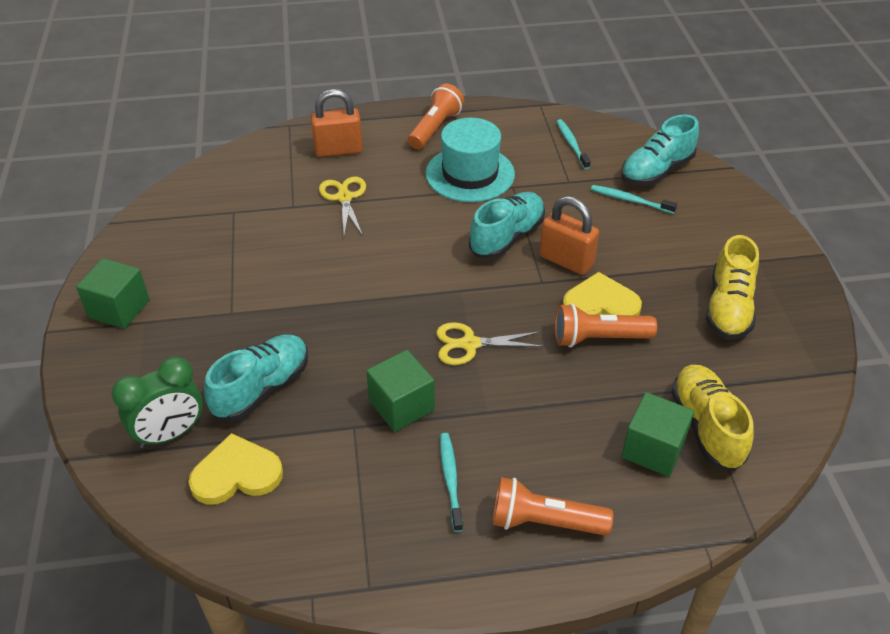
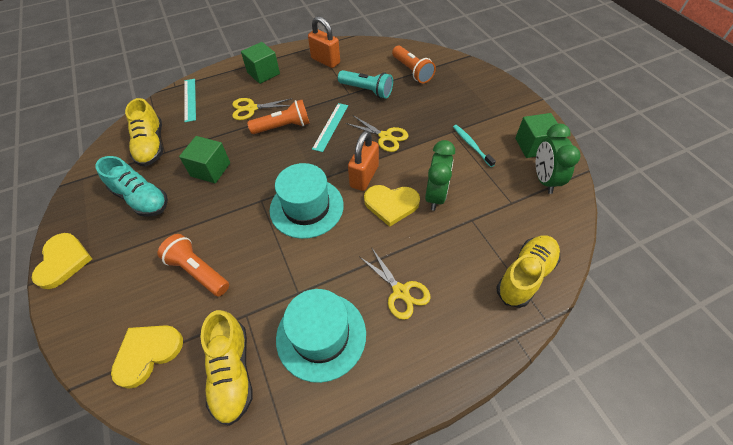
green clock: [111,357,203,448] = 1 -> [425,140,455,211] [536,124,581,194] = 2
turquoise flashlight: none = 0 -> [338,70,393,99] = 1
turquoise hat: [426,118,515,202] = 1 -> [270,163,344,239] [276,289,366,383] = 2
turquoise ruler: none = 0 -> [184,79,196,122] [312,103,348,152] = 2
turquoise shoe: [204,335,308,421] [469,192,545,259] [621,115,699,186] = 3 -> [95,156,168,217] = 1
turquoise toothbrush: [440,433,463,532] [556,119,591,169] [591,185,677,214] = 3 -> [453,125,496,167] = 1
yellow heart: [189,433,283,504] [563,272,642,316] = 2 -> [32,233,92,289] [111,325,183,389] [364,185,420,227] = 3
yellow scissors: [319,176,366,236] [436,322,544,365] = 2 -> [232,98,293,120] [346,116,408,152] [360,247,431,320] = 3
yellow shoe: [671,365,754,471] [706,235,759,340] = 2 -> [125,98,163,167] [200,310,253,426] [496,235,560,308] = 3

